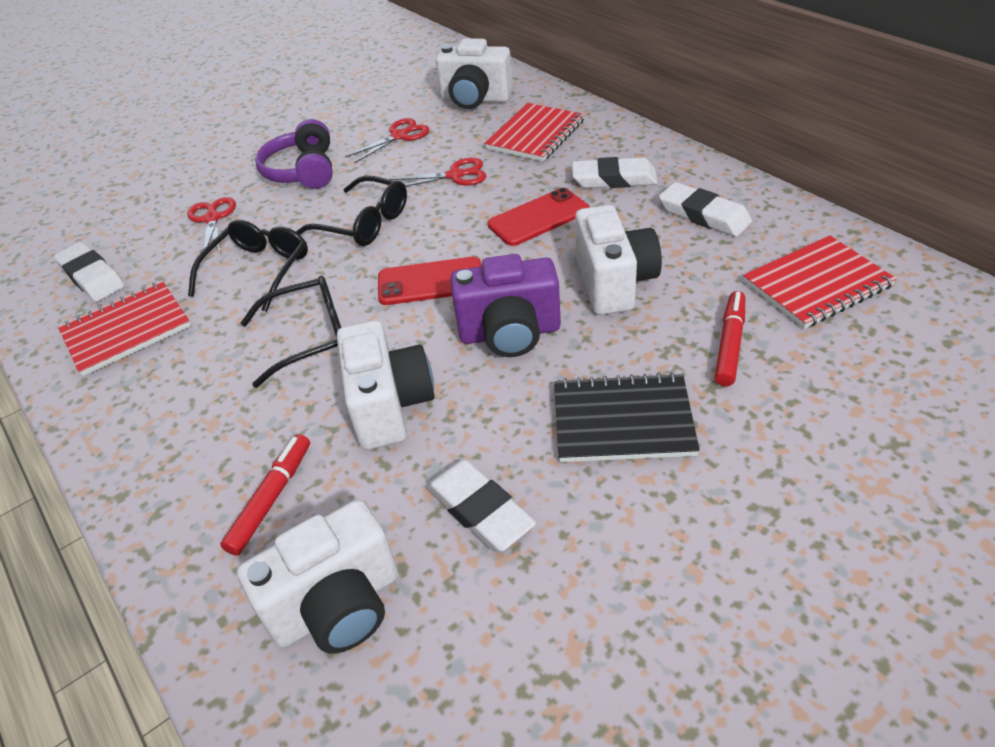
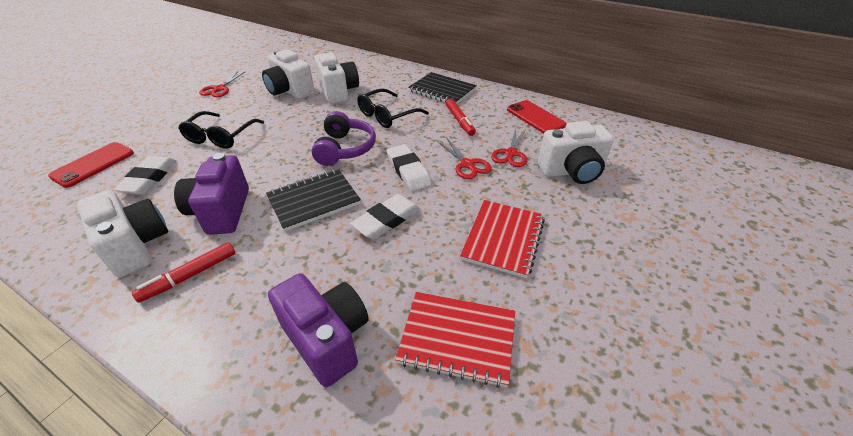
black glasses: [188,220,308,312] [241,276,341,388] [296,176,407,246] = 3 -> [178,111,264,149] [357,88,429,128] = 2
black notebook: [554,372,700,462] = 1 -> [266,169,361,231] [408,72,477,104] = 2
purple camera: [450,254,561,357] = 1 -> [174,153,249,235] [268,273,369,387] = 2
red notebook: [58,281,191,376] [484,103,584,162] [743,235,896,329] = 3 -> [395,292,515,388] [460,200,545,278] = 2
white eraser: [54,242,124,302] [426,459,536,552] [572,157,658,188] [659,182,752,237] = 4 -> [113,156,177,195] [350,194,420,239] [387,144,431,191] = 3

